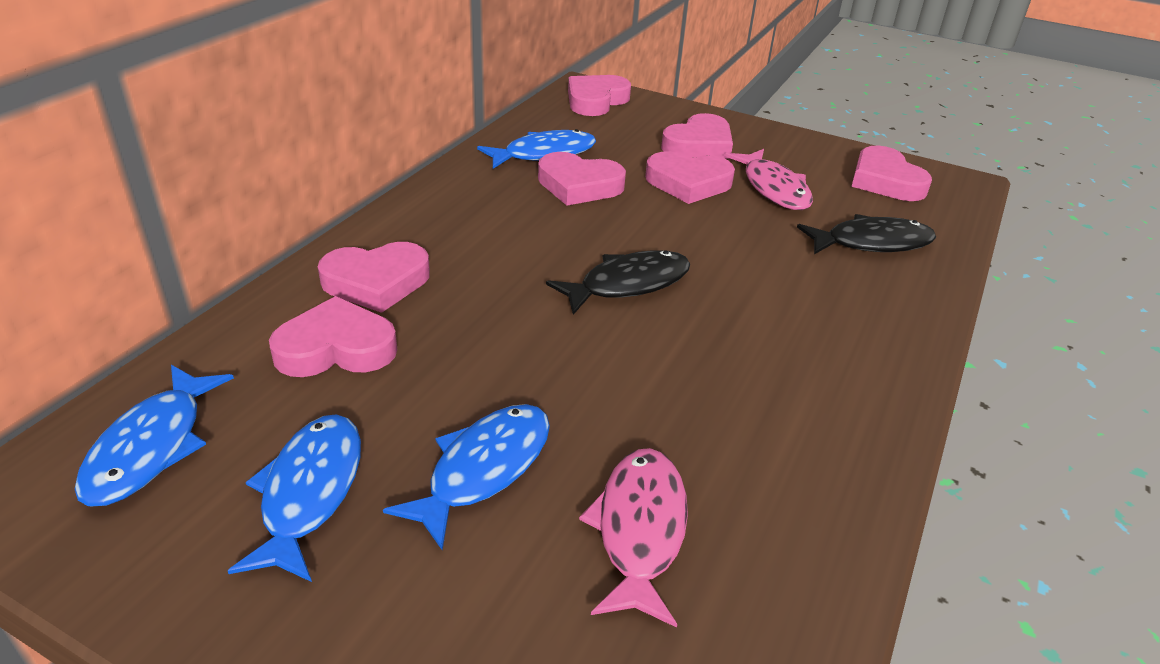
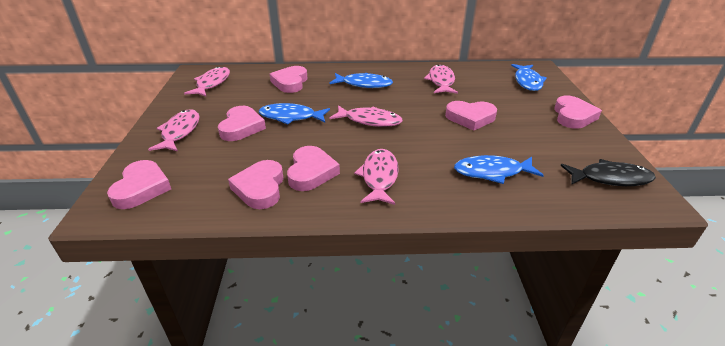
black fish: [546,250,690,315] [797,214,936,254] = 2 -> [560,159,656,186] = 1
pink fish: [579,448,688,628] [725,149,813,210] = 2 -> [148,109,200,152] [184,67,230,97] [329,105,403,127] [354,149,399,205] [424,65,458,94] = 5

